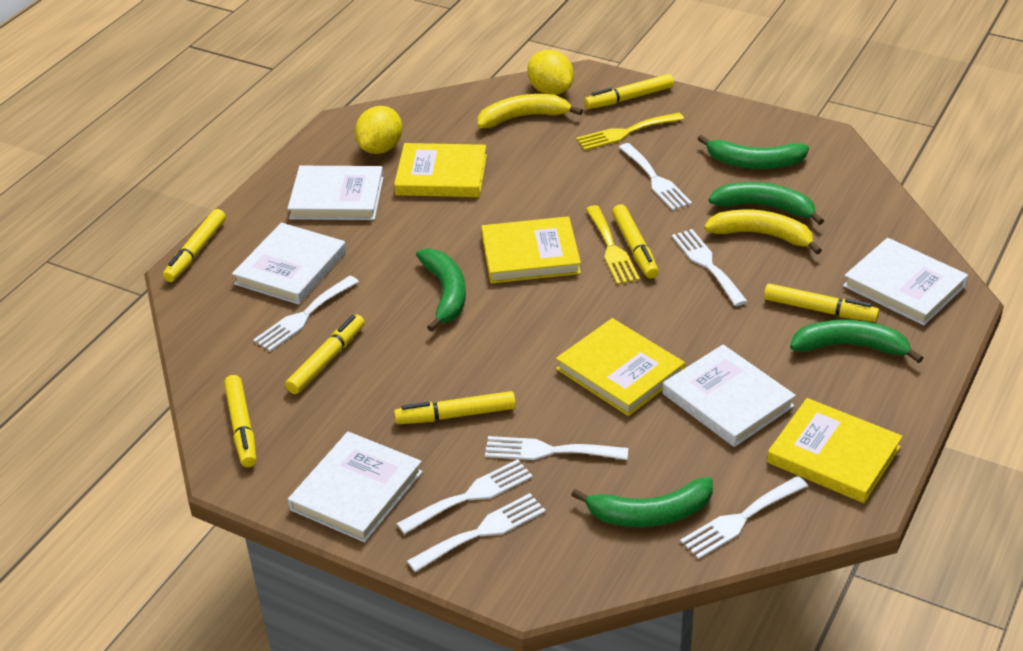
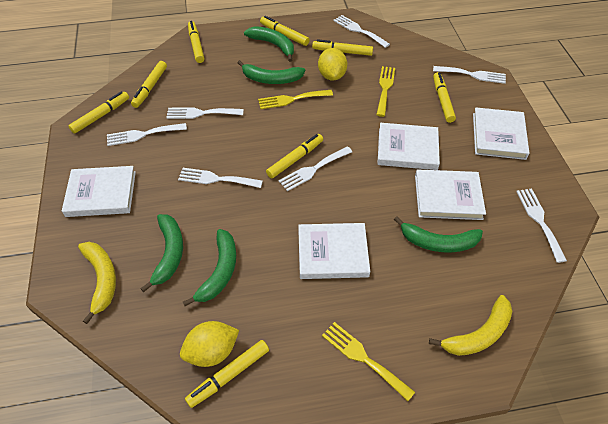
yellow book: [394,143,487,197] [481,216,581,284] [556,318,685,416] [767,398,903,503] = 4 -> none = 0
yellow fork: [576,112,684,150] [586,205,640,285] = 2 -> [258,90,333,109] [322,322,415,401] [376,66,395,117] = 3
yellow marker: [163,209,226,282] [224,375,256,467] [285,314,365,394] [394,391,516,424] [584,74,674,109] [612,204,659,279] [764,283,879,322] = 7 -> [69,92,129,134] [131,61,167,108] [185,340,269,408] [188,21,204,63] [260,16,309,46] [266,134,323,178] [312,39,373,56] [433,72,456,123] = 8

